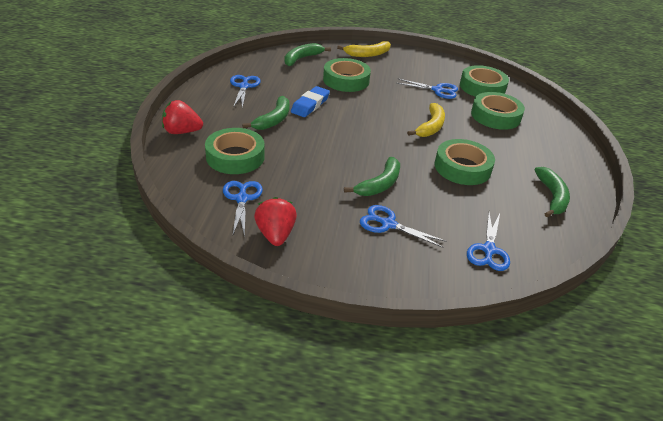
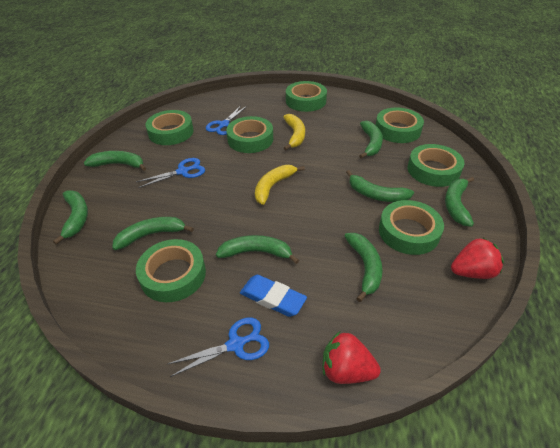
blue scissors: [223,181,263,238] [230,75,261,108] [360,205,447,248] [397,78,458,99] [467,213,510,271] = 5 -> [136,158,205,188] [168,318,269,377] [206,105,247,135] = 3
green banana: [242,96,290,130] [284,43,331,66] [344,157,400,196] [534,167,570,217] = 4 -> [53,190,88,245] [84,151,146,171] [112,217,194,250] [216,235,299,264] [345,233,383,302] [346,170,414,202] [359,121,383,159] [445,177,474,227] = 8
green tape: [205,128,265,174] [323,58,371,92] [435,139,495,185] [460,65,509,97] [471,92,525,130] = 5 -> [136,239,206,302] [145,110,194,145] [226,116,273,153] [286,81,327,112] [376,108,424,143] [379,200,444,255] [408,144,465,187] = 7

